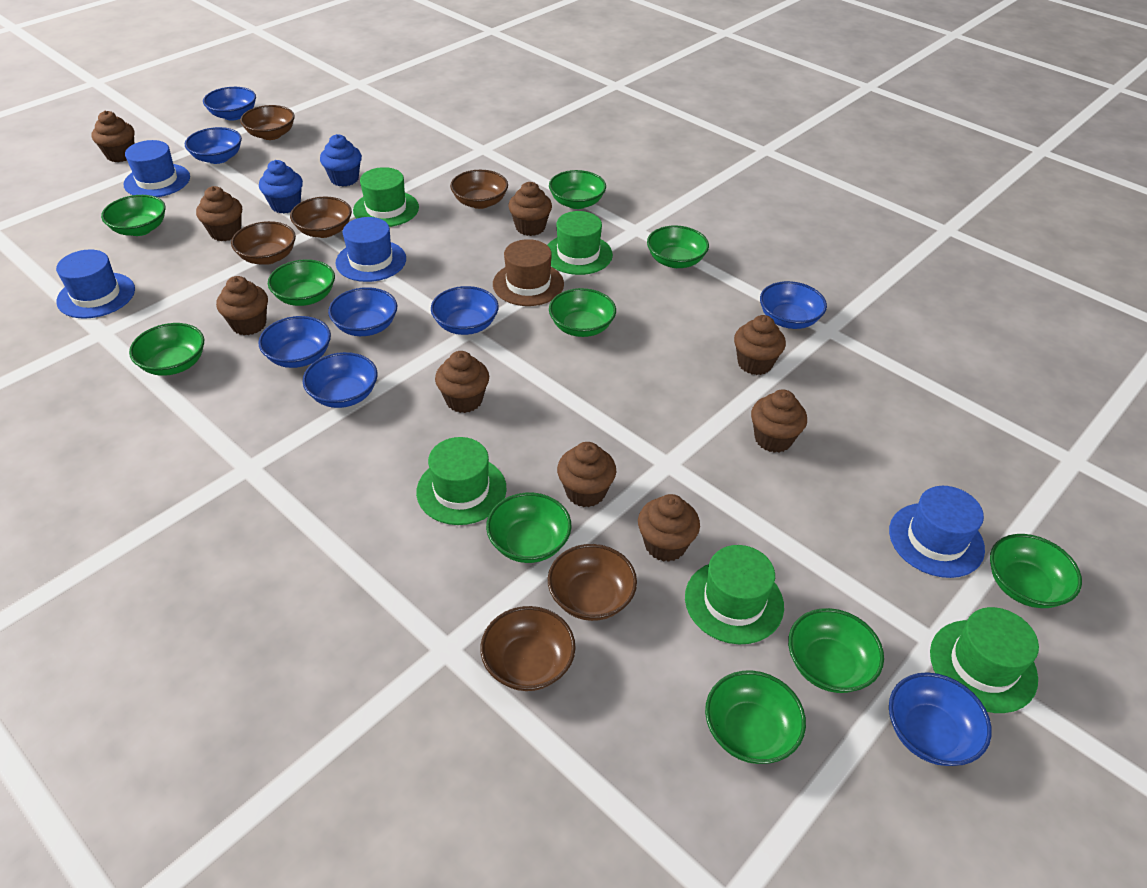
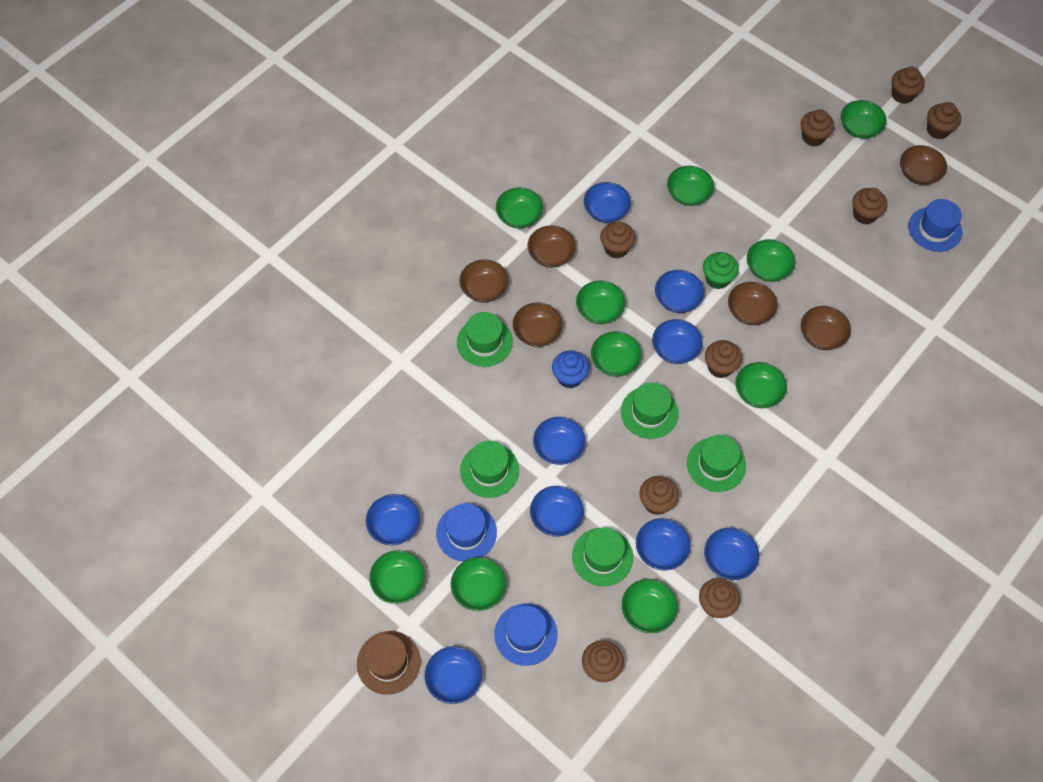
blue bowl: [185,127,242,164] [203,87,256,121] [258,316,331,368] [303,352,377,408] [328,287,397,336] [431,286,499,335] [760,281,827,329] [889,672,992,766] = 8 -> [366,494,420,545] [425,646,482,704] [530,486,584,537] [533,417,586,465] [584,182,631,223] [636,518,691,571] [652,319,703,364] [655,270,704,313] [704,527,759,580] = 9
blue cupcake: [259,160,303,214] [320,134,362,187] = 2 -> [552,350,589,388] = 1
blue hat: [56,249,135,319] [124,140,190,197] [336,217,406,282] [889,486,985,578] = 4 -> [436,503,497,562] [494,603,557,666] [908,199,962,252] = 3
green cupcake: none = 0 -> [703,252,739,289] = 1

